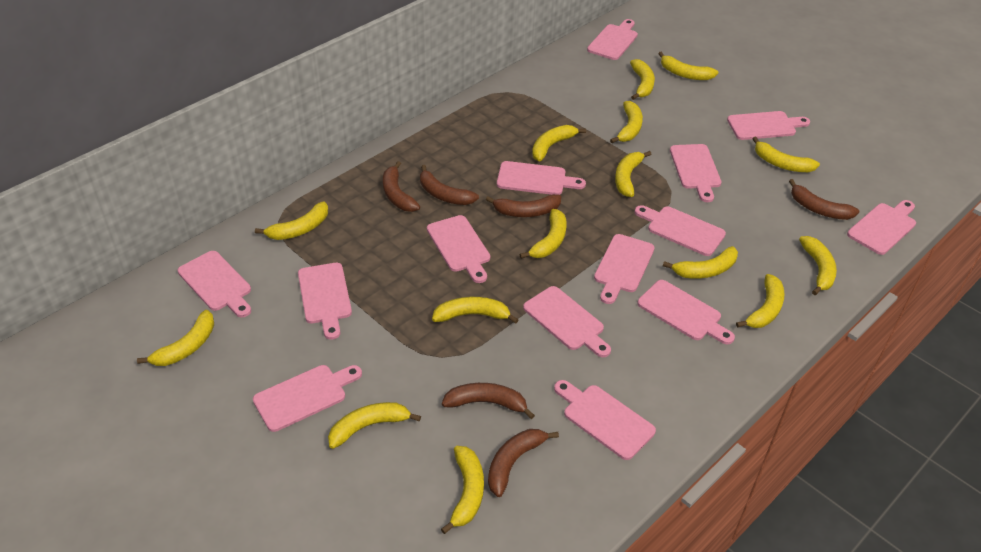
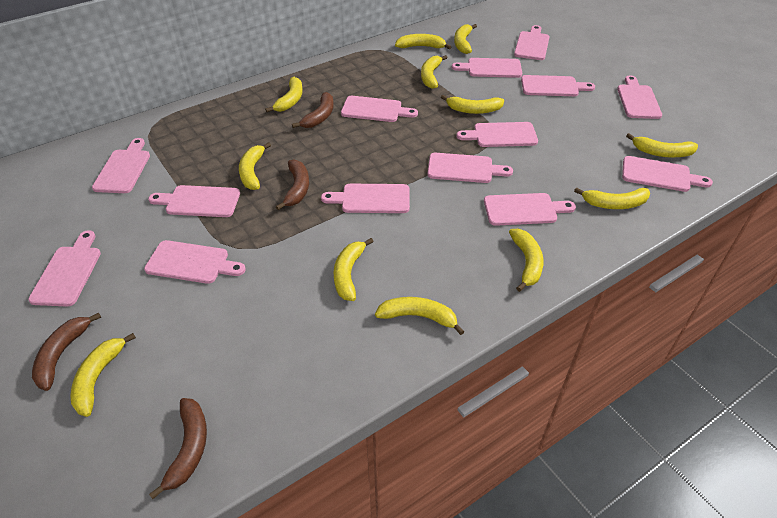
brown banana: [383,161,420,212] [420,165,479,205] [442,383,535,419] [485,194,561,217] [488,429,559,497] [789,179,859,220] = 6 -> [32,312,101,391] [149,398,207,499] [276,159,309,210] [292,92,334,128] = 4
yellow banana: [137,310,214,366] [255,201,328,240] [328,402,421,449] [432,297,518,324] [441,446,484,534] [519,209,567,259] [532,125,586,162] [610,101,643,143] [615,151,651,197] [630,59,655,100] [658,52,718,80] [663,246,738,279] [736,274,785,328] [752,137,820,172] [799,236,837,295] = 15 -> [70,333,136,417] [239,142,271,190] [265,77,303,112] [334,238,374,301] [375,297,465,335] [395,34,451,49] [421,55,447,89] [441,95,504,114] [454,24,477,54] [509,229,543,292] [574,187,650,209] [626,133,698,158] = 12

